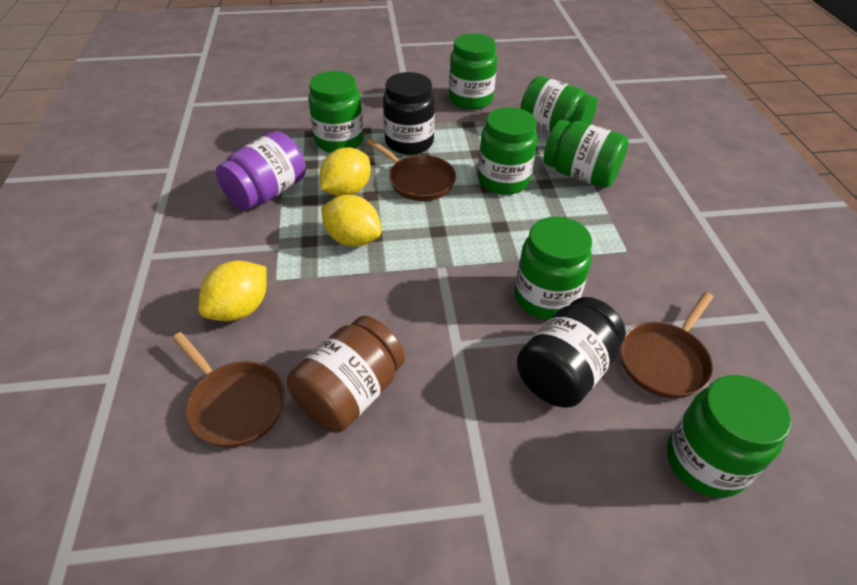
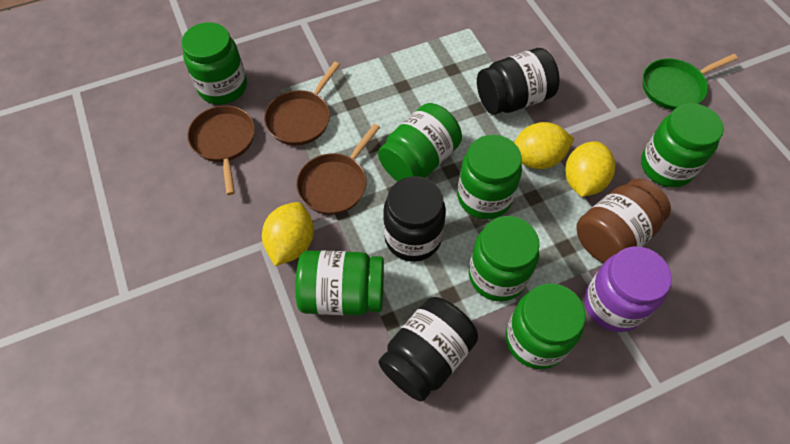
black jar: [383,72,435,155] [517,297,625,408] = 2 -> [378,297,478,402] [383,176,446,262] [477,48,560,115] = 3
green pan: none = 0 -> [643,54,738,110] = 1

